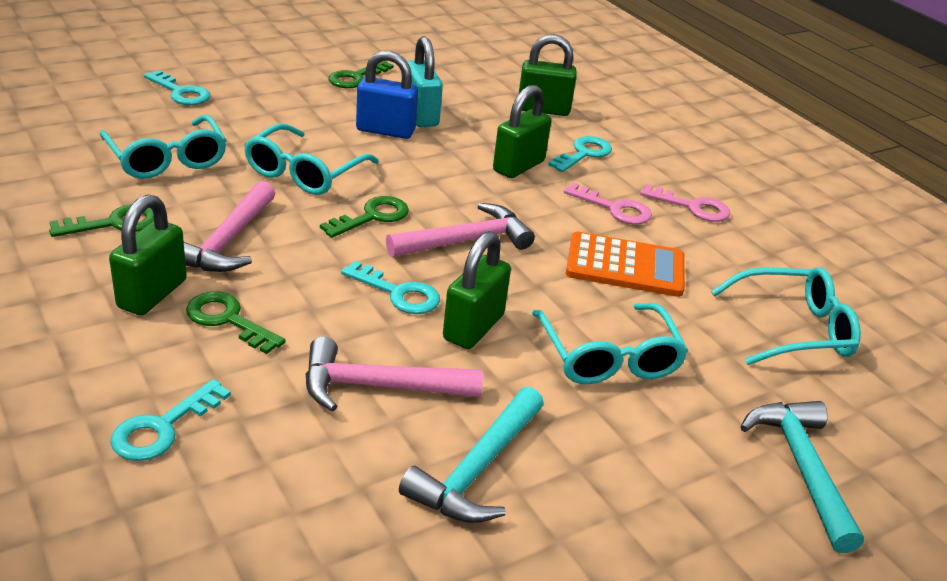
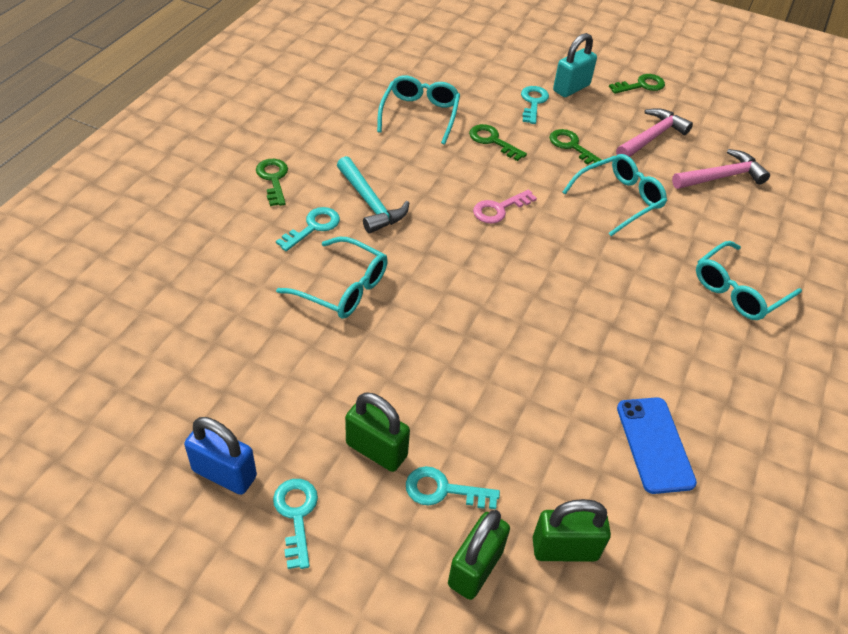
blue phone: none = 0 -> [617,397,697,494] = 1
green padlock: [109,195,187,315] [443,231,511,349] [493,85,551,178] [519,34,577,116] = 4 -> [345,393,410,472] [448,510,510,600] [533,499,611,562] = 3
orange calculator: [566,232,685,297] = 1 -> none = 0
pink hammer: [184,181,275,272] [306,337,483,412] [386,203,535,257] = 3 -> [616,108,693,157] [672,149,770,189] = 2
pink key: [564,183,652,225] [640,184,730,222] = 2 -> [473,189,537,224] = 1
turquoise hammer: [399,387,544,523] [740,401,864,553] = 2 -> [337,156,409,233] = 1

